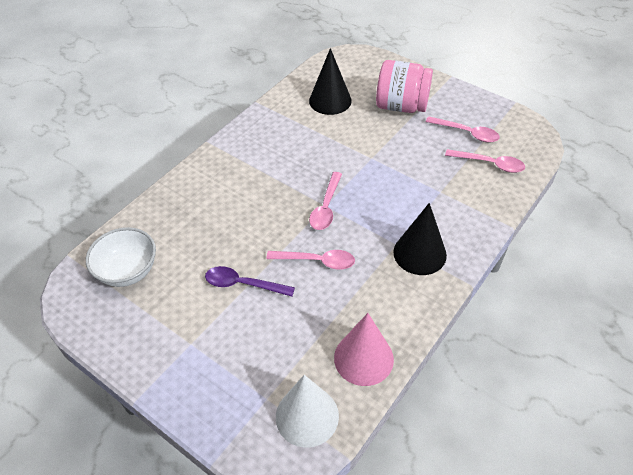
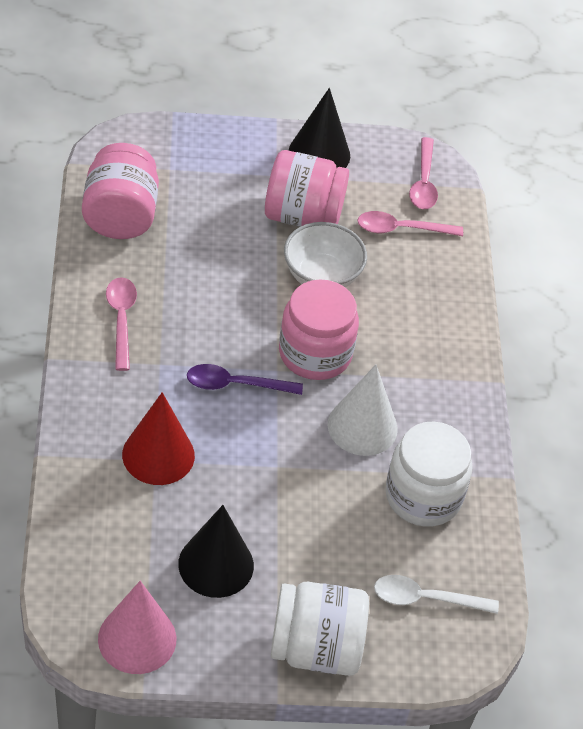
pink jar: [376,60,433,113] = 1 -> [82,143,159,239] [265,150,349,227] [279,279,359,380] = 3
pink spoon: [266,250,355,270] [309,172,342,230] [426,116,500,143] [445,149,525,173] = 4 -> [106,277,137,371] [357,211,463,236] [409,137,438,209] = 3
red cone: none = 0 -> [122,392,195,485] = 1
white jar: none = 0 -> [271,582,369,676] [385,421,473,527] = 2
white spoon: none = 0 -> [374,575,499,614] = 1

